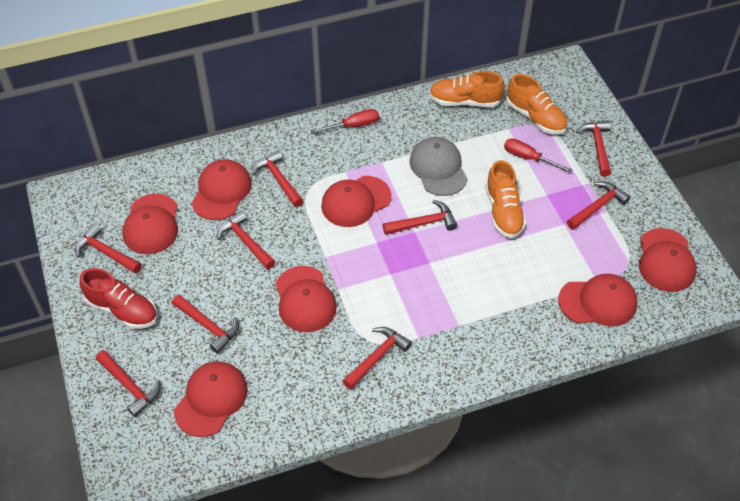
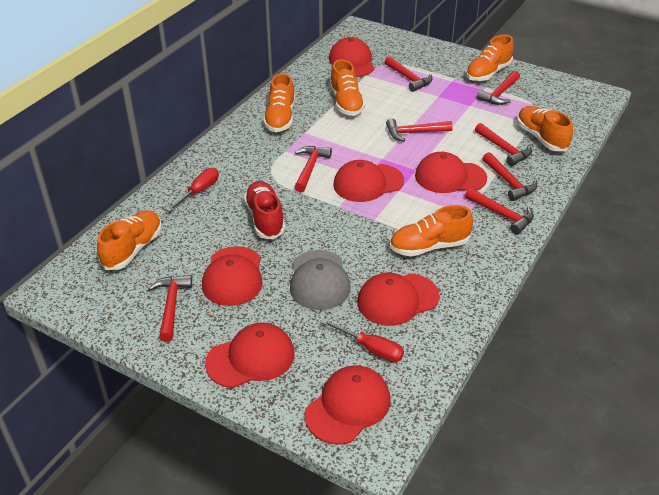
orange shoe: [429,71,505,107] [485,160,526,239] [506,74,567,135] = 3 -> [97,210,162,270] [263,73,295,132] [330,59,365,116] [390,205,473,256] [466,35,514,81] [517,106,573,151] = 6
red hammer: [75,224,142,274] [96,350,160,417] [172,294,239,354] [217,211,275,269] [252,150,304,207] [343,327,412,389] [383,200,458,235] [567,181,631,230] [576,121,611,177] = 9 -> [148,275,192,342] [294,146,332,192] [385,56,432,92] [386,118,453,142] [465,188,534,234] [475,123,532,166] [477,71,520,105] [482,152,537,201] = 8

